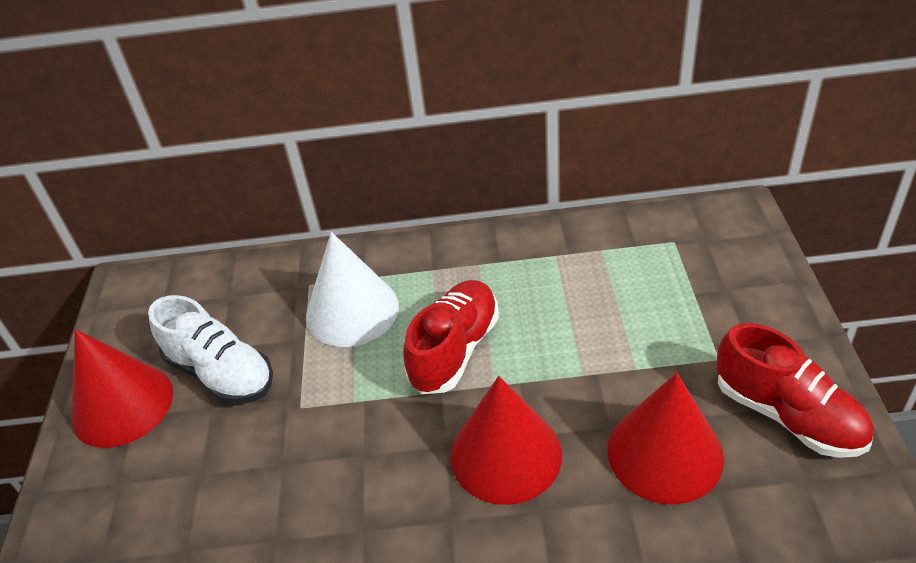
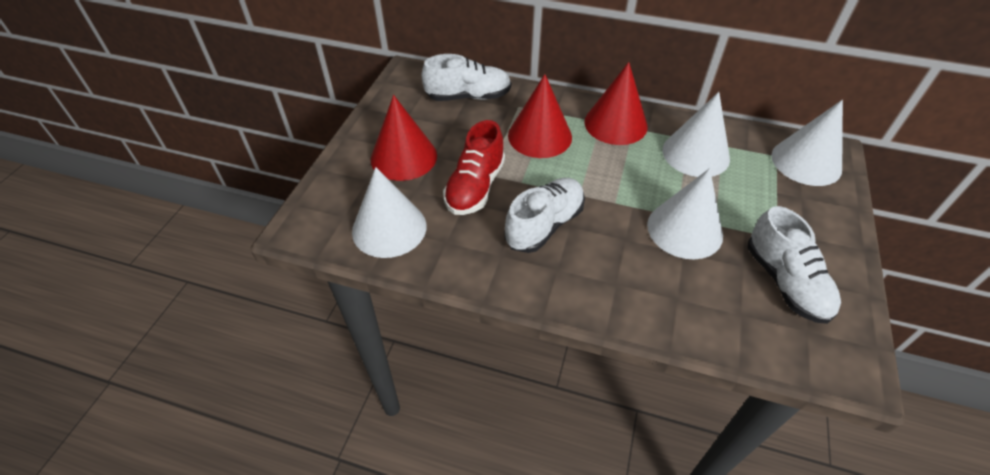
red shoe: [403,280,499,394] [716,323,874,458] = 2 -> [443,120,505,215] = 1
white cone: [306,232,399,347] = 1 -> [352,167,426,258] [647,168,723,259] [663,92,730,177] [771,100,843,186] = 4
white shoe: [148,295,273,404] = 1 -> [421,54,511,101] [504,178,585,253] [747,206,841,324] = 3

